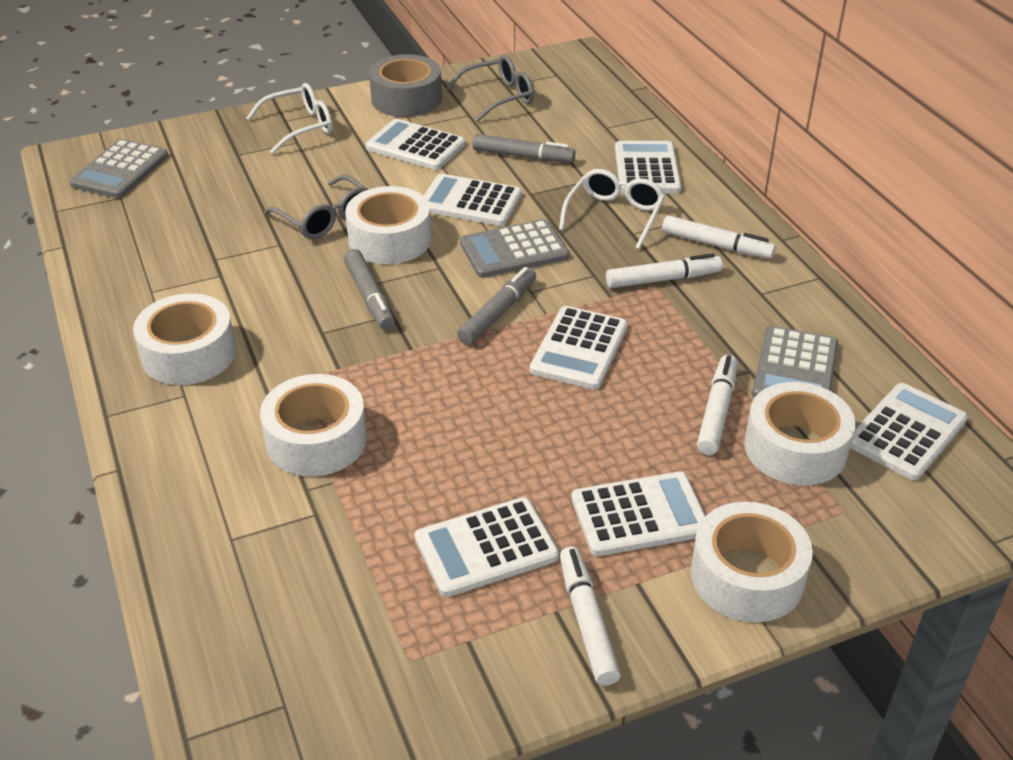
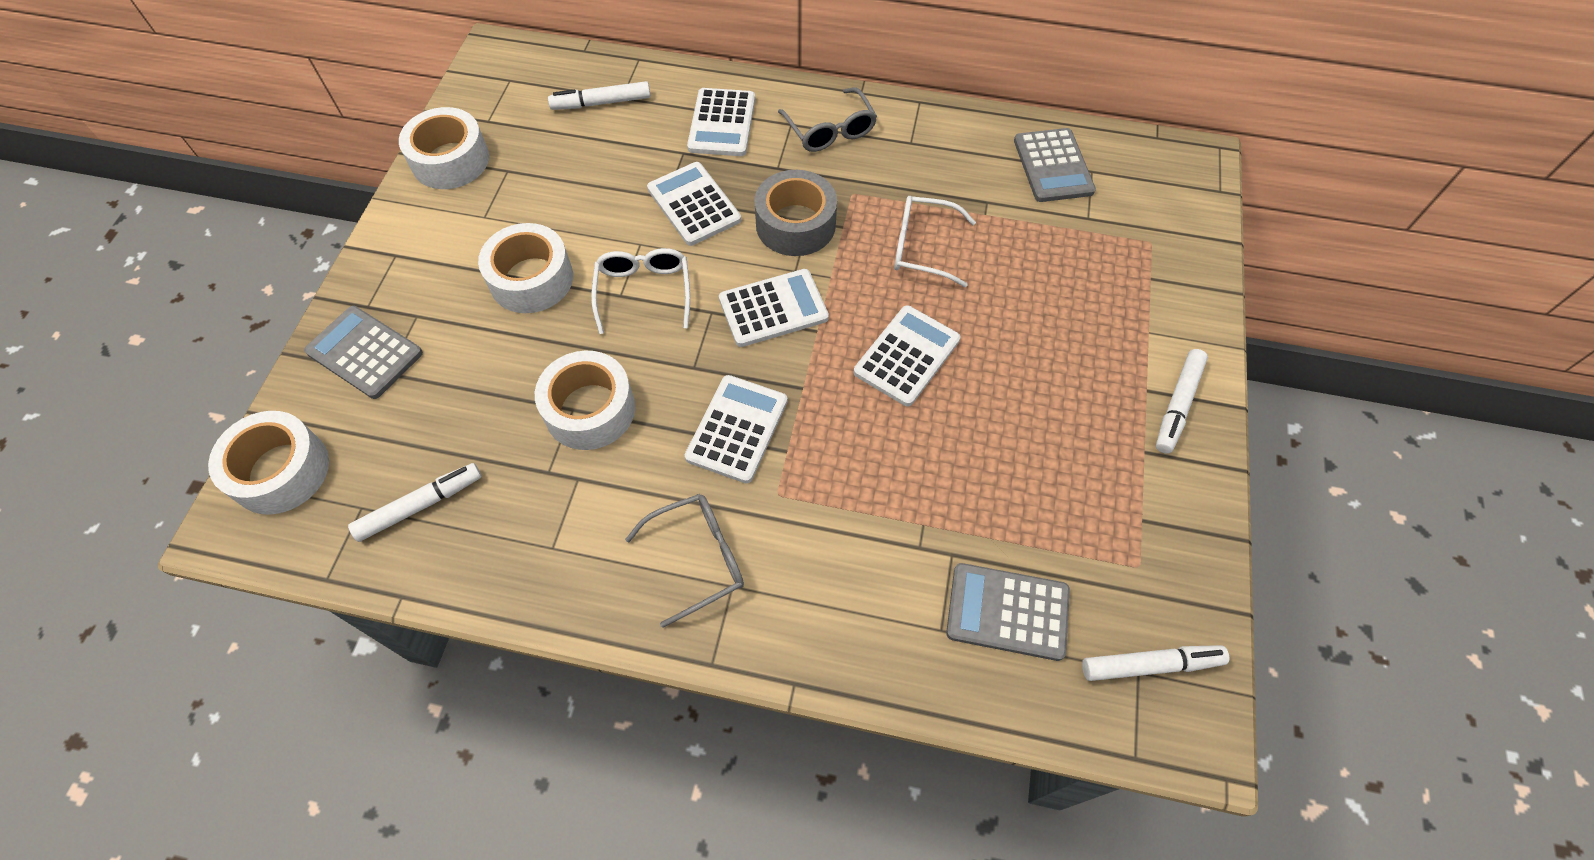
grey marker: [344,249,395,330] [457,267,536,345] [473,134,575,163] = 3 -> none = 0
white calculator: [366,119,465,170] [415,497,559,597] [424,174,522,226] [530,306,628,390] [571,472,706,556] [615,141,682,193] [850,383,968,480] = 7 -> [647,162,741,246] [685,375,787,483] [687,88,755,156] [719,269,829,347] [854,305,961,406] = 5
white tape: [133,293,236,385] [260,374,367,476] [345,186,431,264] [691,502,813,622] [744,382,855,486] = 5 -> [208,411,329,515] [399,107,489,189] [478,223,573,313] [535,351,635,450] = 4

